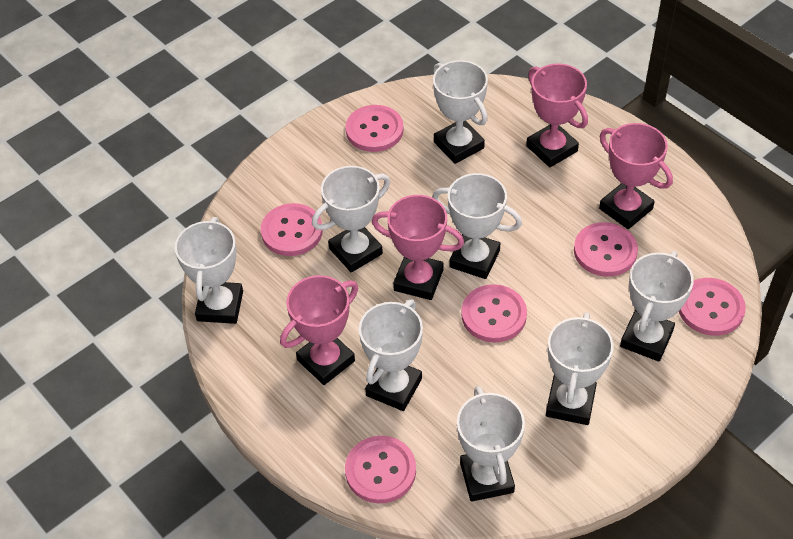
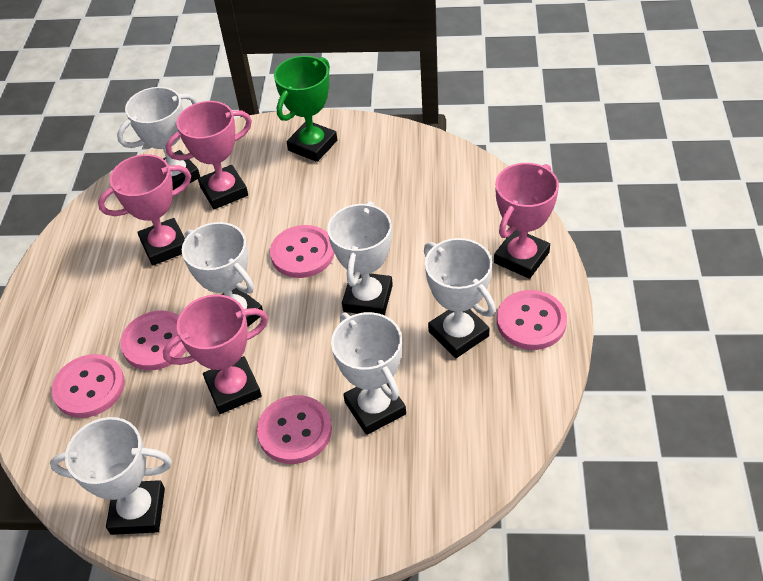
green trophy: none = 0 -> [274,56,337,162] = 1
pink button: [261,203,323,256] [345,436,416,503] [346,105,403,152] [461,284,527,342] [574,222,638,277] [679,278,746,336] = 6 -> [52,354,125,418] [120,311,187,370] [257,395,332,464] [270,225,334,278] [497,290,567,350] = 5
white trophy: [175,217,243,324] [312,166,390,272] [359,300,423,411] [432,173,522,279] [433,60,488,164] [457,386,525,502] [546,312,614,425] [620,251,694,362] = 8 -> [50,417,172,535] [117,87,200,190] [182,222,263,327] [327,201,393,315] [331,312,406,435] [424,238,495,358] = 6

